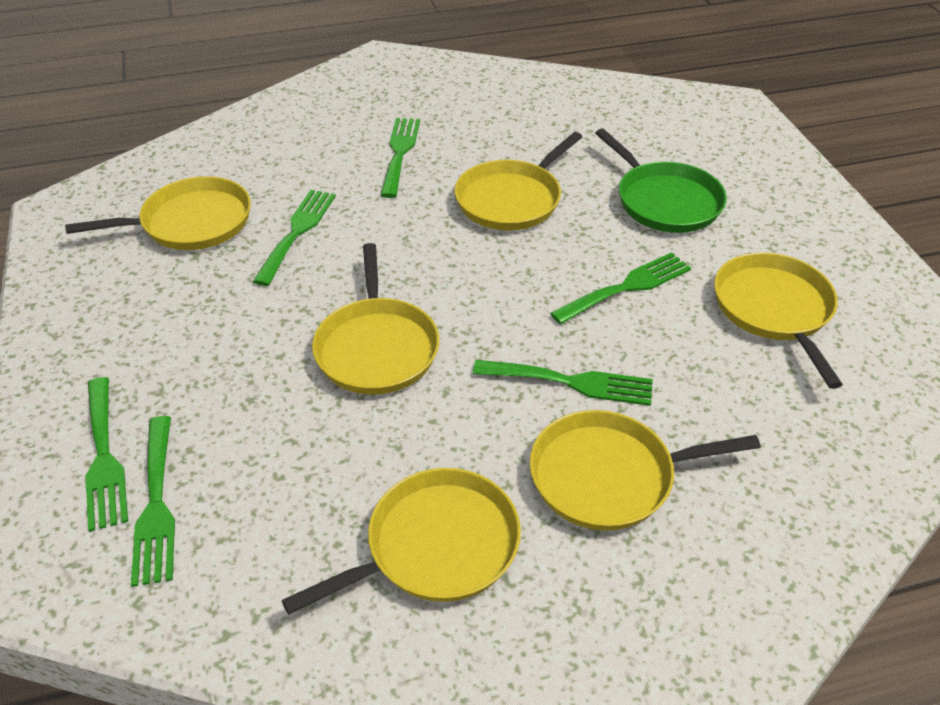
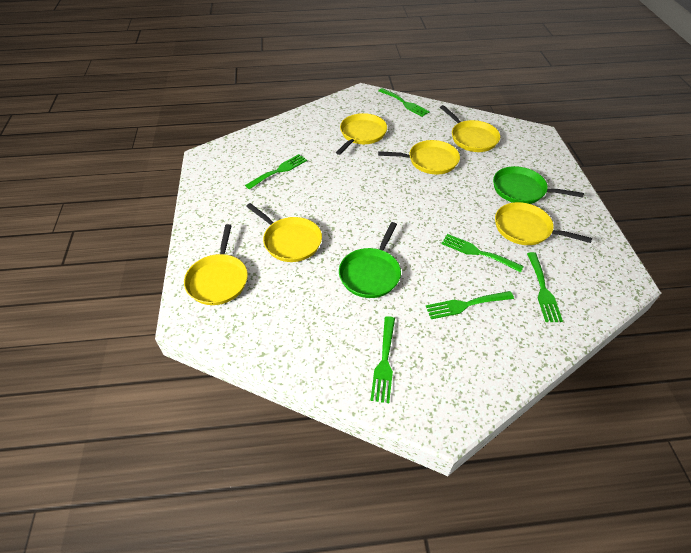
green pan: [595,128,727,233] = 1 -> [339,222,401,298] [493,166,584,204] = 2

